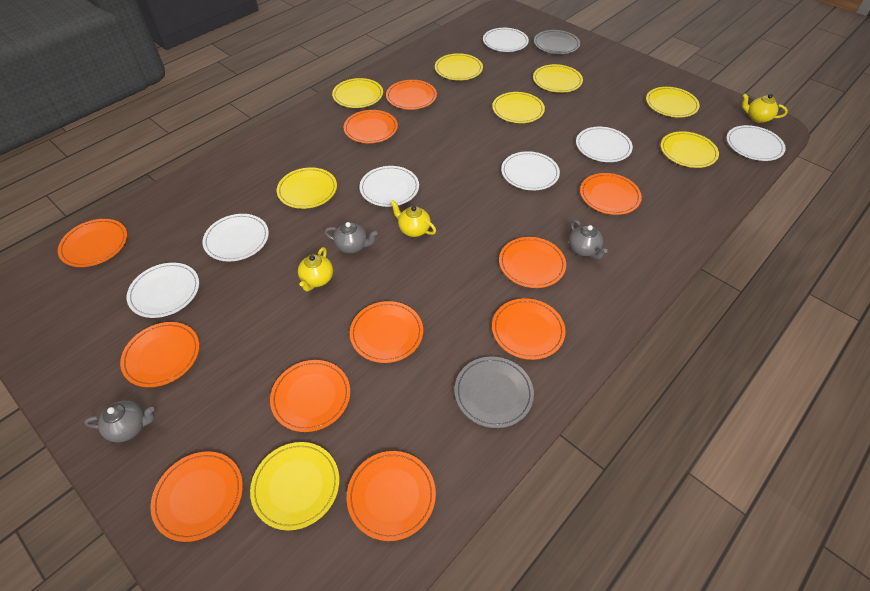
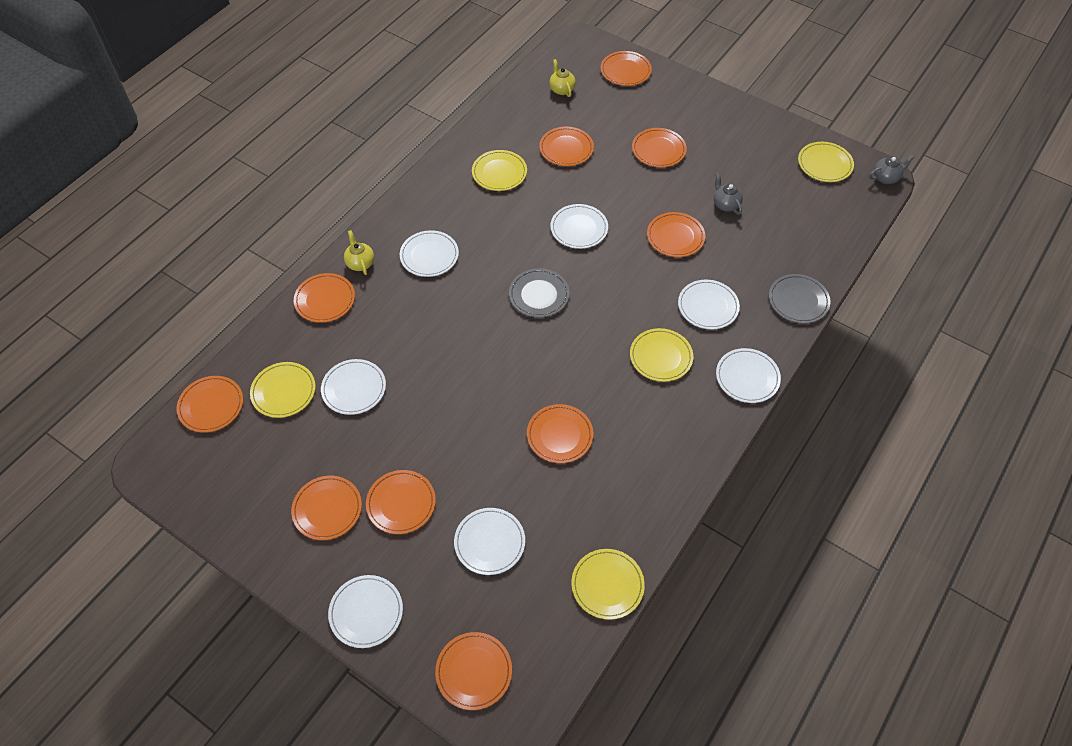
grey teapot: [84,400,155,442] [324,222,378,253] [569,220,608,259] = 3 -> [714,173,743,214] [869,155,914,184] = 2
orange plate: [58,219,127,267] [120,322,200,387] [150,451,243,542] [270,360,350,432] [344,110,398,143] [347,451,436,541] [350,301,423,363] [386,80,437,110] [492,298,566,360] [499,237,566,288] [580,173,642,215] = 11 -> [176,376,243,433] [291,476,362,540] [294,273,355,323] [366,470,436,534] [435,632,512,710] [527,404,593,463] [539,127,594,166] [601,51,652,86] [632,128,687,167] [647,212,705,257] = 10
yellow plate: [250,442,339,531] [277,167,337,209] [332,78,383,108] [435,53,483,80] [492,92,545,123] [533,64,583,93] [646,87,700,118] [660,131,719,168] = 8 -> [250,362,316,418] [472,150,527,191] [571,549,645,620] [630,328,693,382] [798,142,854,182] = 5
yellow teapot: [298,247,333,292] [390,200,436,237] [742,93,788,123] = 3 -> [344,230,374,275] [549,59,576,97] = 2

